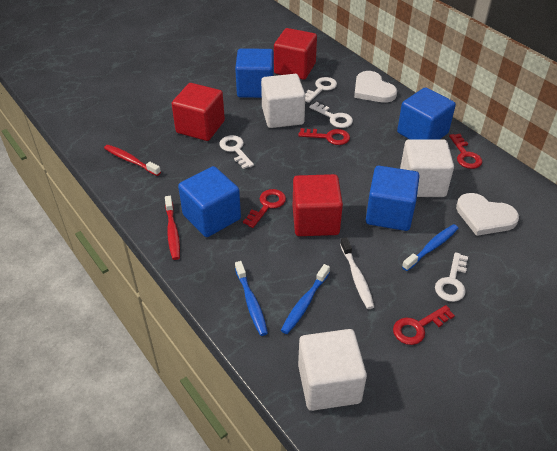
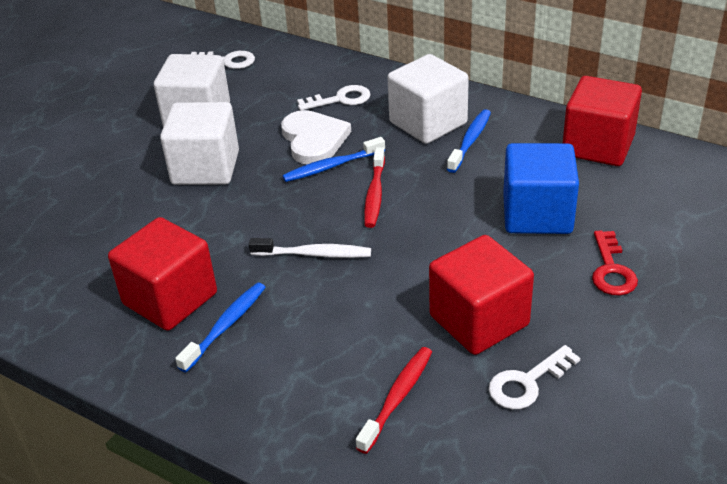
blue cube: [178,166,241,237] [235,48,274,98] [366,166,420,231] [397,87,456,140] = 4 -> [503,143,579,234] = 1
red key: [243,189,286,228] [298,128,350,145] [393,305,455,345] [449,134,482,169] = 4 -> [592,230,638,296] = 1
white heart: [354,71,397,103] [456,193,519,236] = 2 -> [281,110,351,164] = 1
white key: [219,135,254,169] [305,77,337,103] [309,102,353,128] [435,252,468,302] = 4 -> [191,51,255,69] [297,85,370,111] [489,345,580,409] = 3

